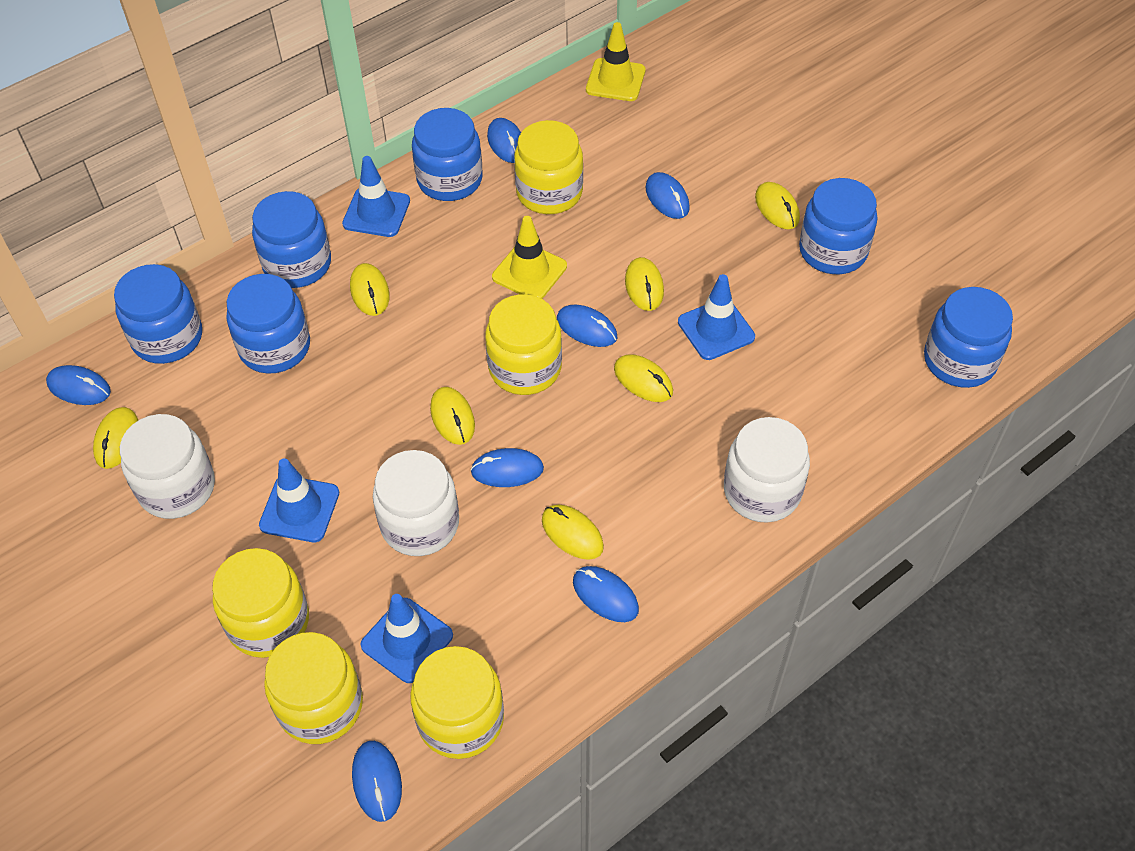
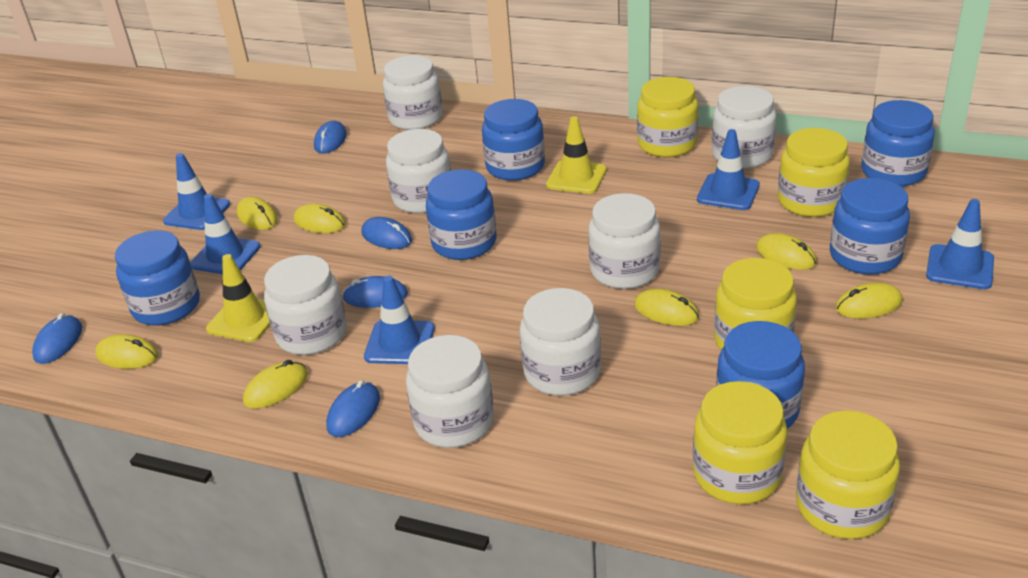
blue mouse: [46,365,111,405] [352,741,402,822] [470,448,544,487] [487,118,521,163] [557,304,617,347] [573,566,639,622] [645,172,690,219] = 7 -> [32,313,82,364] [314,121,347,154] [326,380,380,437] [342,276,408,308] [361,217,412,249] = 5
blue traffic cone: [259,458,339,542] [342,156,410,237] [361,594,453,683] [678,274,755,360] = 4 -> [163,153,230,230] [190,194,260,274] [364,276,435,364] [697,129,760,210] [926,199,994,289] = 5
white jar: [120,414,215,519] [373,450,459,556] [724,417,810,523] = 3 -> [264,255,347,355] [383,55,443,130] [386,129,451,213] [406,335,494,448] [520,288,601,396] [588,193,661,289] [712,86,776,169] = 7

